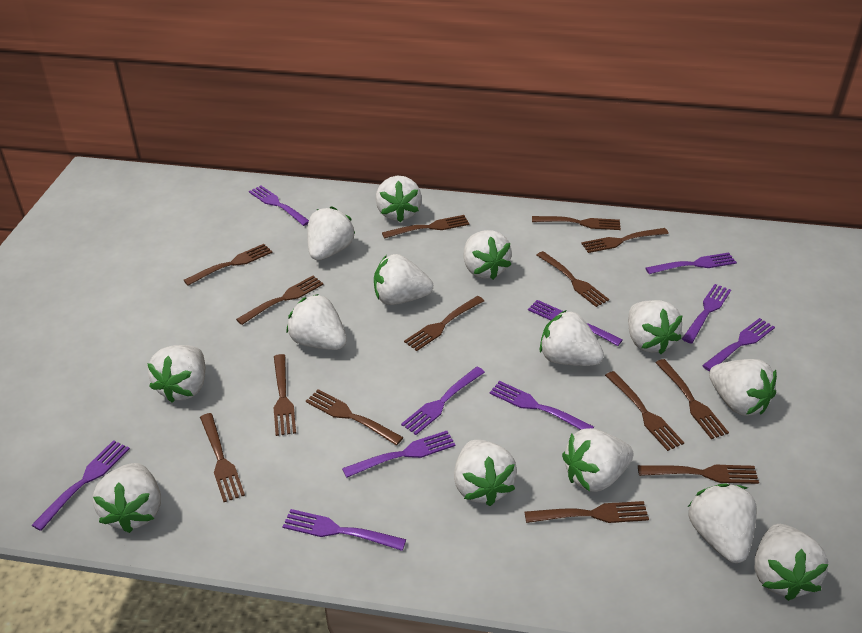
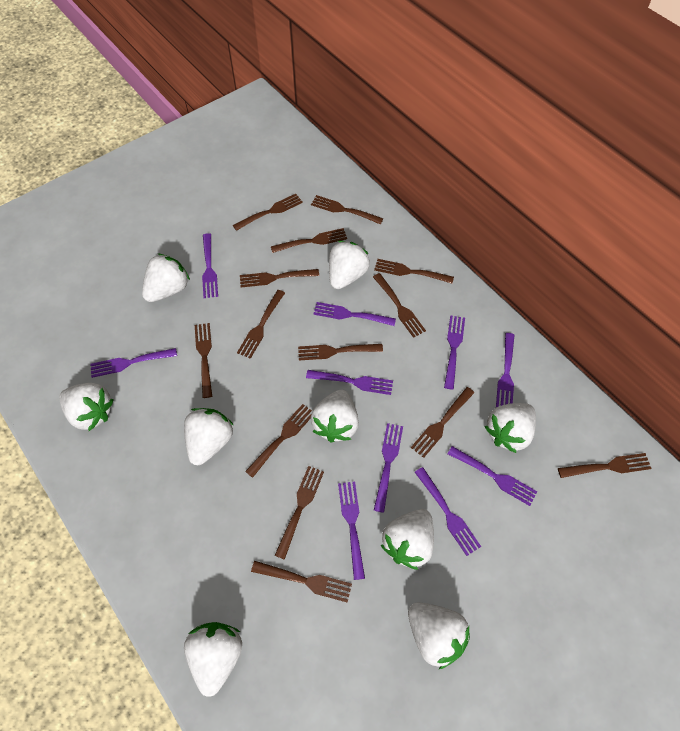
white strawberry: [93,463,161,533] [147,345,205,403] [286,294,347,350] [307,206,355,260] [374,254,433,305] [376,176,422,223] [454,440,517,506] [463,230,512,280] [540,310,604,366] [562,428,633,492] [628,300,683,354] [688,483,757,563] [709,359,777,416] [755,524,828,601] = 14 -> [59,383,114,431] [142,254,190,302] [184,408,233,465] [184,622,242,697] [311,390,359,442] [329,241,370,289] [381,509,434,570] [408,602,470,669] [484,403,536,453] = 9

